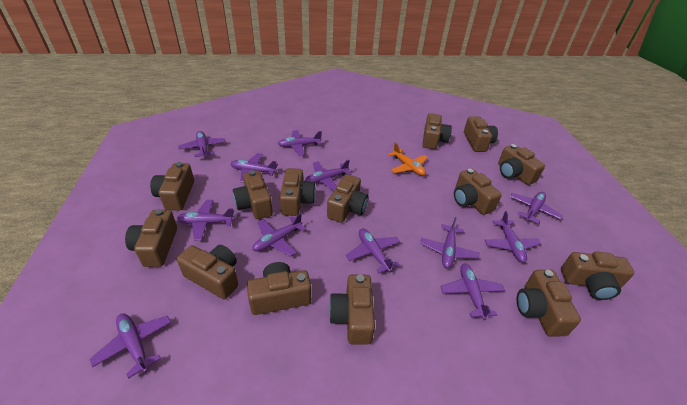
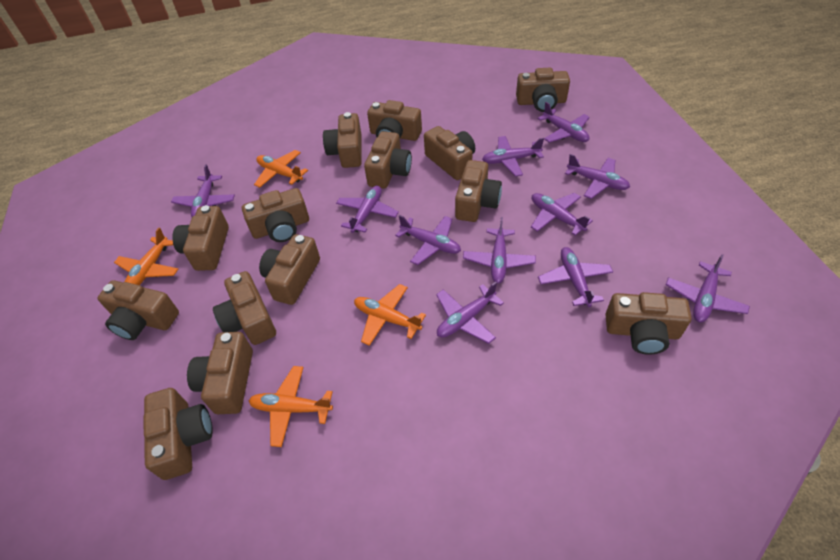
orange plane: [388,143,428,176] = 1 -> [114,227,178,285] [249,366,333,447] [254,150,308,188] [354,284,426,346] = 4
purple plane: [89,313,171,379] [177,200,235,240] [178,131,226,159] [230,153,278,183] [252,213,307,257] [278,130,322,156] [305,160,352,191] [346,228,400,274] [420,217,479,268] [440,264,505,320] [485,211,542,263] [510,192,563,224] = 12 -> [171,164,235,217] [336,185,399,233] [395,215,461,265] [436,282,504,344] [463,217,536,284] [482,136,544,177] [531,193,593,235] [538,102,590,143] [538,247,613,307] [565,154,630,199] [666,254,750,322] = 11

